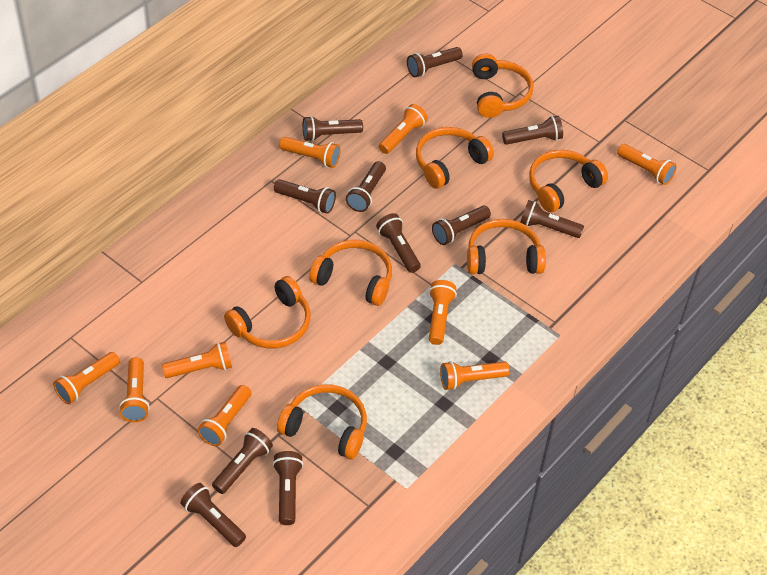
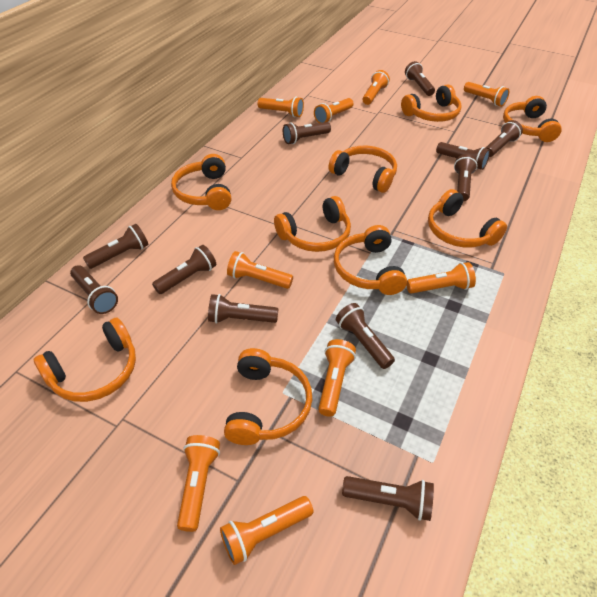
orange headphones: [224,276,311,348] [277,384,367,460] [309,240,392,306] [416,127,494,189] [467,219,546,274] [472,53,533,118] [529,150,608,212] = 7 -> [34,318,136,402] [171,154,232,210] [224,348,312,445] [274,196,351,252] [329,146,397,193] [334,225,407,295] [401,84,461,122] [428,189,507,248] [503,96,562,142] = 9

